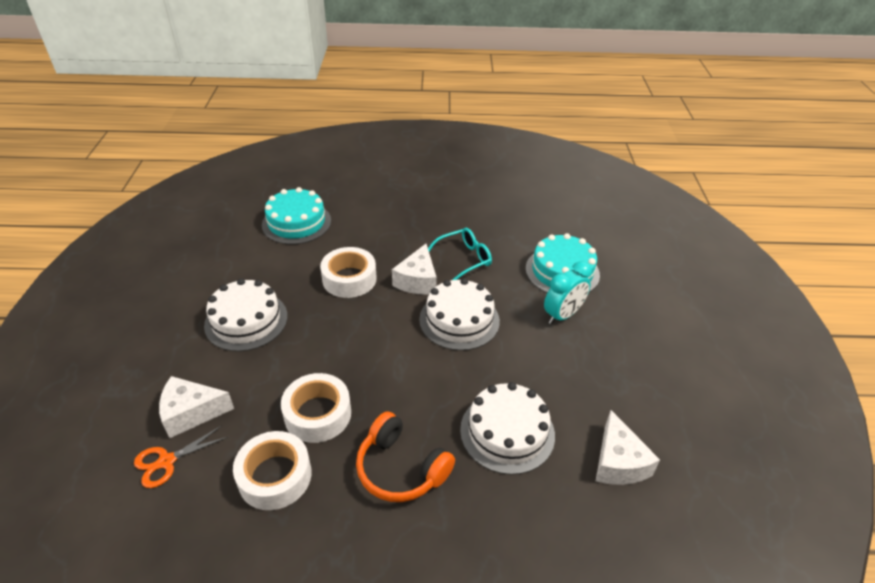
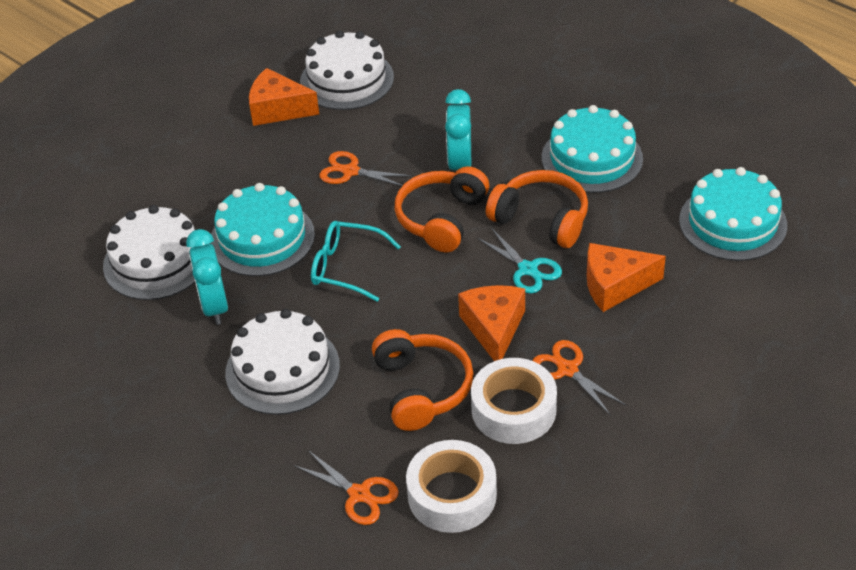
orange cheese: none = 0 -> [249,68,319,126] [458,285,525,361] [587,243,666,312] = 3
orange headphones: [356,411,455,502] = 1 -> [372,329,473,431] [395,166,489,253] [486,170,588,248] = 3
orange scissors: [134,425,228,488] = 1 -> [294,450,399,525] [319,151,412,186] [532,340,626,416] = 3
turquoise cake: [262,187,331,245] [526,233,600,293] = 2 -> [210,183,315,276] [542,105,643,193] [679,167,787,261] = 3
turquoise clock: [544,261,592,324] = 1 -> [186,229,228,325] [445,89,471,170] = 2
turquoise scissors: none = 0 -> [477,228,562,294] = 1
white cheese: [159,376,234,438] [392,244,437,295] [596,410,660,485] = 3 -> none = 0
white tape: [233,431,312,510] [281,373,351,443] [320,247,377,298] = 3 -> [406,440,497,533] [471,358,557,444] = 2

